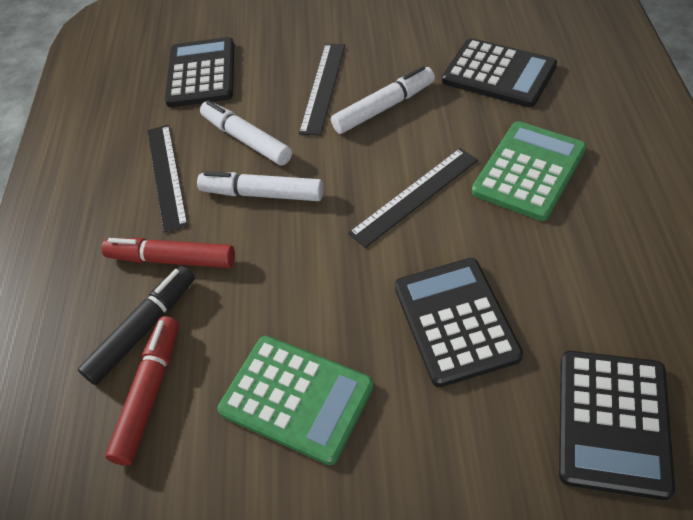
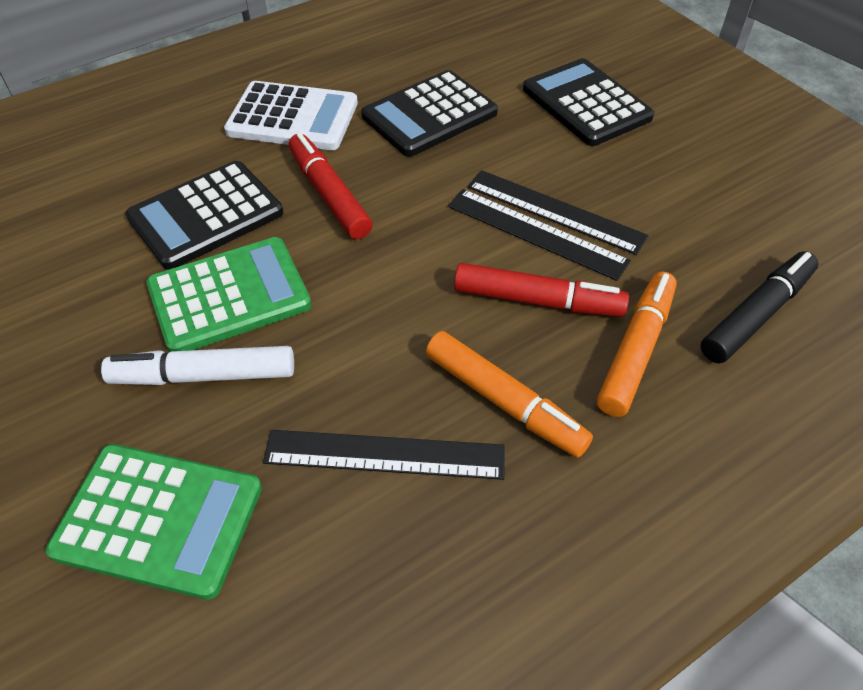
black calculator: [165,37,234,107] [395,258,523,387] [442,38,557,107] [559,351,675,500] = 4 -> [125,161,283,270] [361,70,498,157] [523,58,654,146] = 3
orange marker: none = 0 -> [426,331,593,458] [597,272,677,417] = 2
white calculator: none = 0 -> [224,81,358,150] = 1
white marker: [197,171,323,201] [200,100,292,165] [331,66,435,134] = 3 -> [101,346,294,385] = 1

